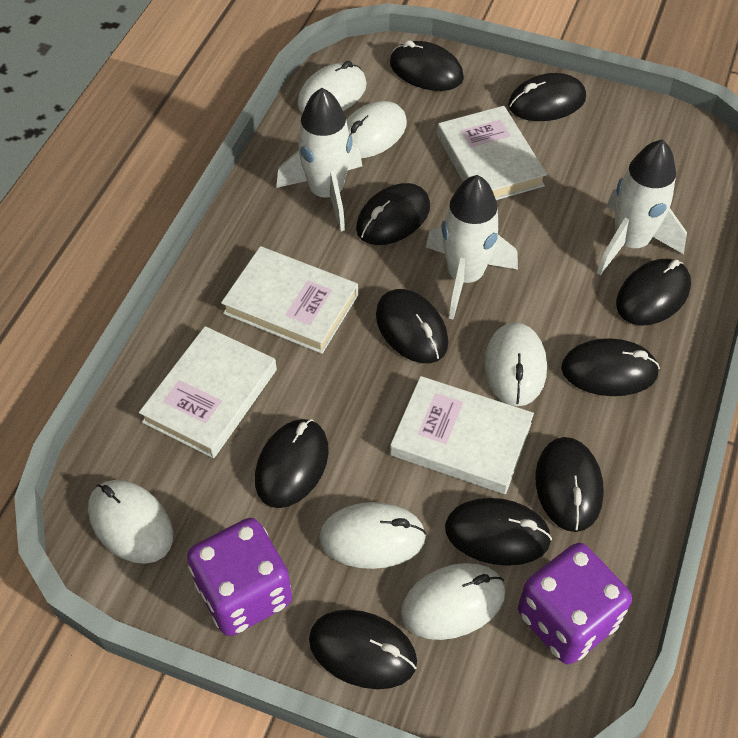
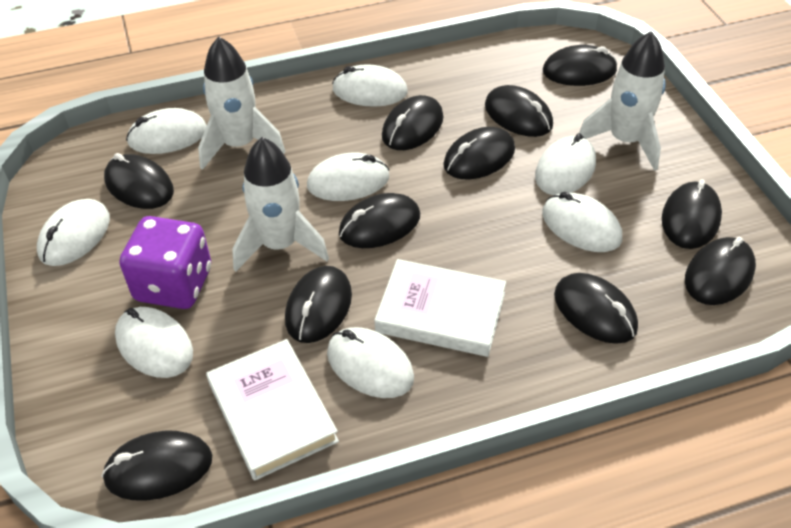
black mouse: [255,419,329,508] [309,610,417,689] [356,183,430,245] [376,289,448,363] [390,40,464,91] [445,498,552,566] [508,73,586,121] [535,437,604,532] [561,338,660,396] [616,258,691,326] = 10 -> [101,431,212,501] [104,153,174,209] [285,266,352,343] [339,193,420,248] [382,95,443,150] [443,127,515,179] [485,85,553,137] [543,45,618,86] [554,273,638,344] [662,179,722,249] [685,237,756,305] = 11
purple dice: [187,518,292,636] [518,543,632,664] = 2 -> [120,216,211,309] = 1
white book: [139,326,277,458] [221,246,358,354] [390,376,534,494] [437,106,547,200] = 4 -> [206,339,339,481] [374,259,506,357] = 2
white mouse: [88,480,173,564] [297,61,367,113] [319,502,426,569] [346,101,407,158] [401,563,505,640] [484,322,547,406] = 6 -> [37,199,110,266] [115,307,193,378] [126,108,207,154] [307,153,389,201] [327,327,414,398] [332,64,408,107] [535,133,596,195] [542,192,622,252] = 8

